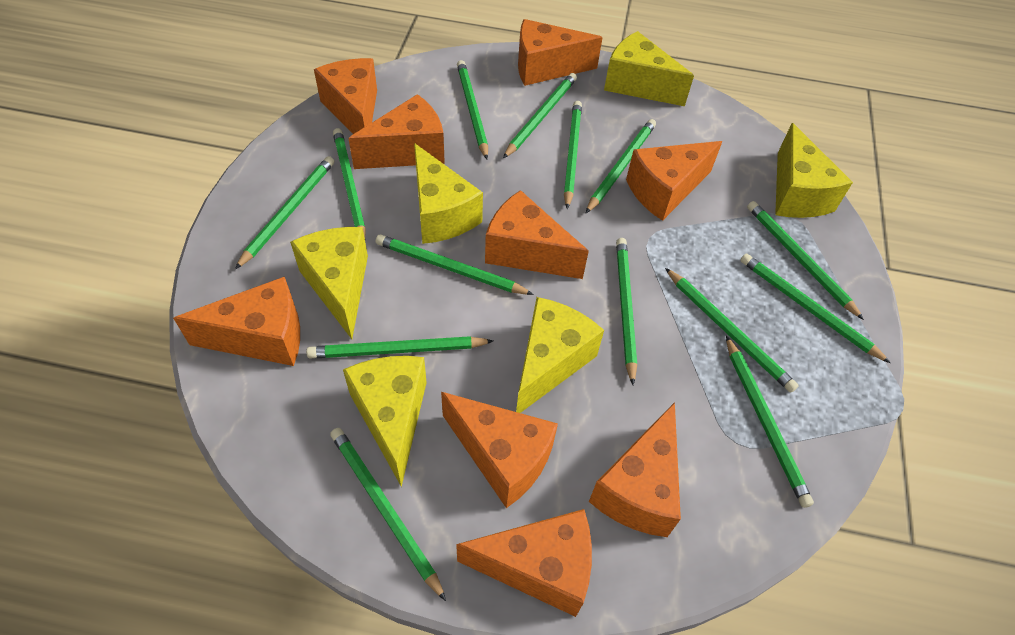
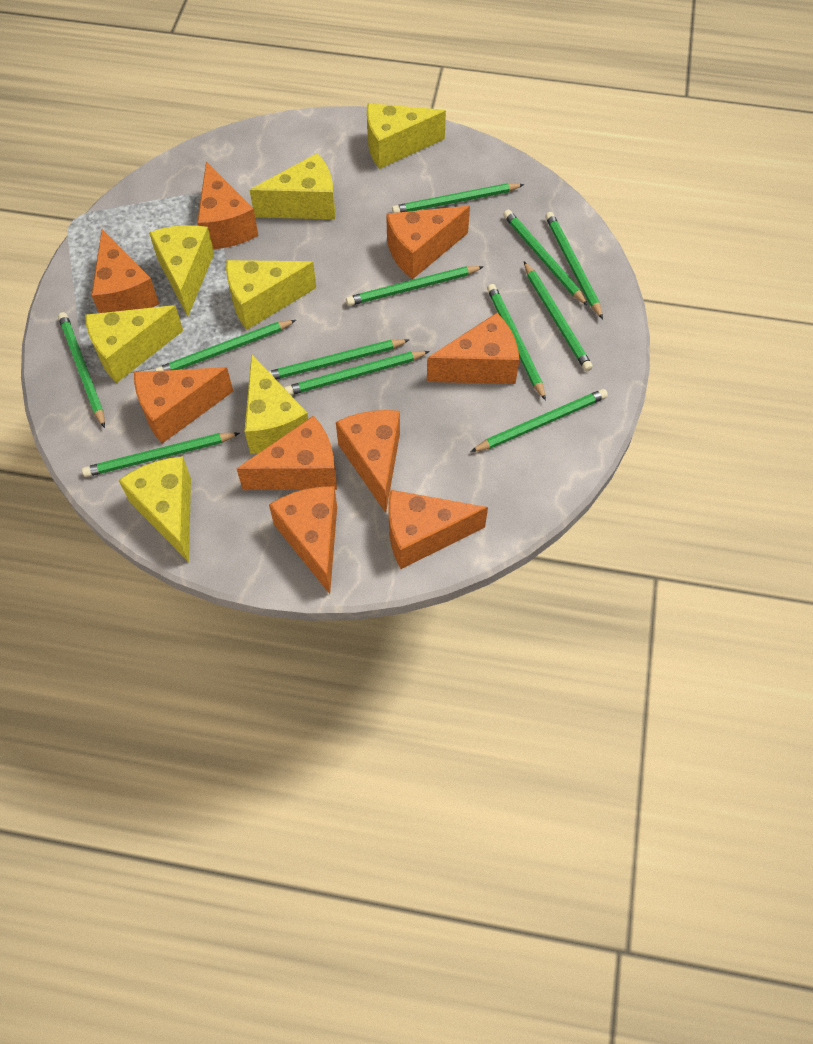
green pencil: [235,156,334,270] [306,336,493,359] [330,428,446,601] [333,128,366,238] [376,235,534,295] [457,60,488,159] [503,73,577,158] [564,101,582,209] [586,119,656,213] [616,238,637,385] [665,268,799,392] [726,336,814,508] [740,254,891,363] [747,201,864,320] = 14 -> [58,312,105,428] [82,432,240,477] [155,320,296,371] [268,339,409,380] [284,351,430,395] [346,266,484,306] [392,183,524,213] [470,389,608,452] [487,284,546,401] [503,210,588,306] [524,261,593,371] [545,212,603,319] = 12
yellow cheese: [290,227,368,339] [343,356,427,487] [414,143,483,244] [516,297,604,413] [604,31,694,106] [775,123,853,218] = 6 -> [85,305,183,383] [118,456,191,562] [149,225,214,317] [226,260,316,330] [245,354,308,454] [250,153,335,219] [367,103,446,169] = 7

